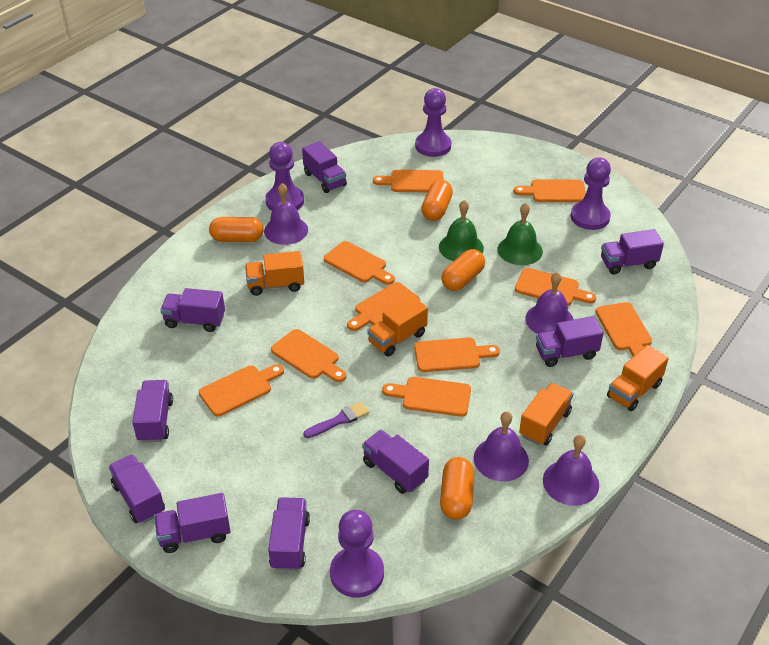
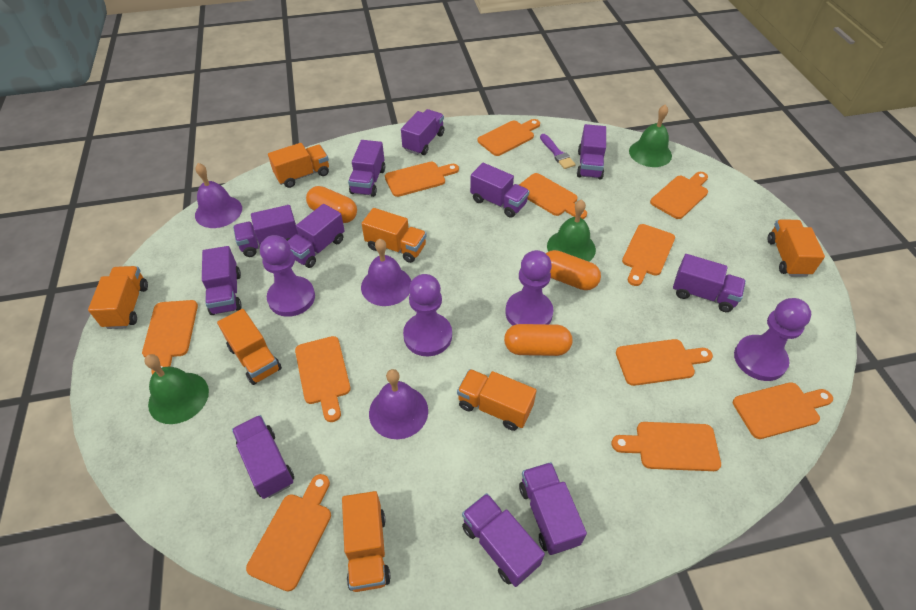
green bell: [439,200,484,261] [497,203,543,265] = 2 -> [144,354,209,424] [547,199,596,262] [629,104,672,167] = 3
orange capsule: [209,217,264,242] [421,180,453,221] [440,457,474,520] [441,249,485,291] = 4 -> [306,186,357,223] [504,324,572,356] [546,250,601,290] = 3
orange cutting board: [199,364,284,416] [271,329,346,382] [324,241,395,285] [347,282,420,331] [373,170,443,192] [382,377,471,417] [414,338,500,372] [513,179,586,202] [515,268,596,306] [596,302,652,357] = 10 -> [142,300,198,375] [246,474,331,592] [295,336,351,422] [385,162,459,197] [478,119,540,156] [519,173,587,219] [611,422,721,471] [616,339,713,386] [622,224,675,286] [650,172,708,219] [733,382,833,439] = 11
orange truck: [245,251,304,296] [367,295,428,356] [519,383,573,445] [607,345,669,411] = 4 -> [88,266,148,329] [217,309,282,385] [268,143,329,188] [342,491,391,592] [362,208,427,263] [457,369,537,431] [768,219,825,277] = 7
purple bell: [264,183,308,245] [474,411,529,482] [525,272,574,334] [543,435,599,506] = 4 -> [195,163,242,228] [361,239,411,306] [369,369,428,439] = 3
purple truck: [108,454,165,523] [132,380,173,443] [154,493,231,553] [160,288,225,332] [268,497,310,571] [302,141,347,193] [362,430,429,494] [536,316,603,367] [601,229,664,275] = 9 -> [202,246,242,315] [232,415,294,499] [233,205,298,257] [288,204,345,268] [348,140,385,197] [401,109,445,155] [462,493,545,587] [470,163,529,218] [519,462,587,555] [577,124,606,180] [673,254,746,312] = 11

